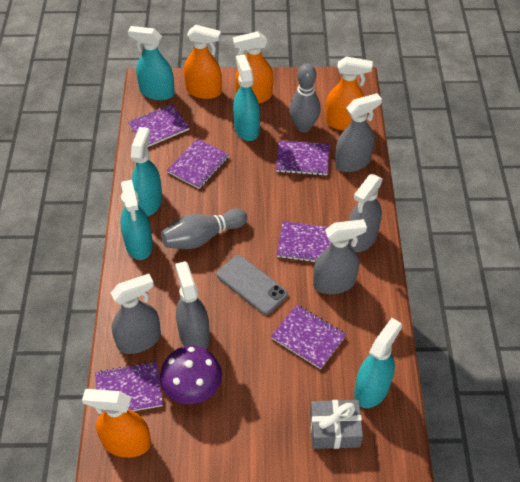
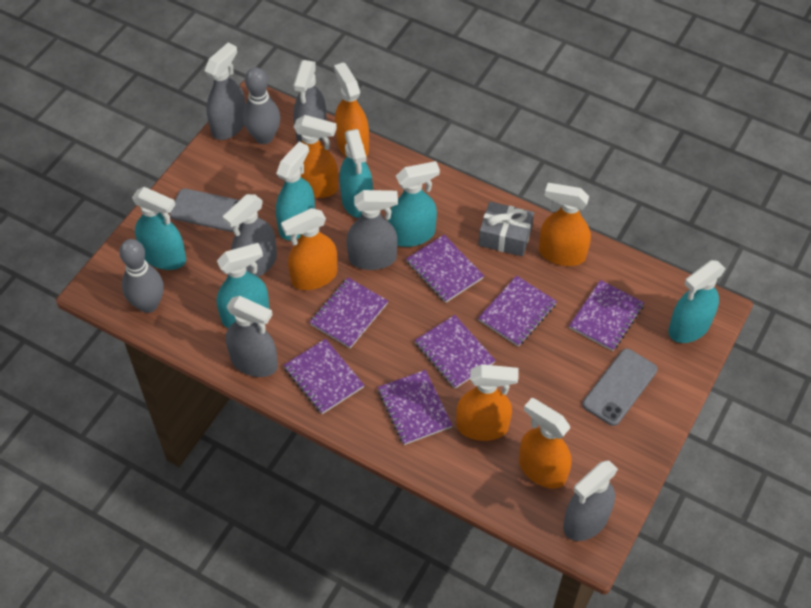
grey phone: [217,255,288,315] = 1 -> [170,189,240,233] [583,349,657,426] = 2
grey spray bottle: [111,274,161,354] [175,261,210,349] [313,219,367,294] [335,93,382,172] [348,174,383,252] = 5 -> [205,42,246,140] [223,194,277,277] [226,296,278,377] [293,60,327,142] [346,190,398,270] [563,460,618,541] = 6
orange spray bottle: [82,389,151,458] [184,25,222,99] [233,31,273,104] [325,56,373,130] = 4 -> [281,208,337,290] [294,115,338,198] [334,62,369,157] [456,364,518,441] [519,398,571,489] [539,183,591,266] = 6
purple mushroom: [160,346,222,404] = 1 -> none = 0
purple notebook: [95,361,163,416] [128,104,190,147] [167,138,229,189] [271,305,346,369] [276,140,330,176] [277,221,331,262] = 6 -> [283,339,364,414] [309,277,388,348] [378,370,453,445] [406,235,484,303] [415,315,496,388] [478,276,557,347] [569,280,644,351] = 7
turquoise spray bottle: [120,180,153,260] [128,26,175,100] [131,127,162,216] [233,55,260,141] [354,318,402,408] = 5 -> [132,187,186,270] [217,243,270,328] [276,142,315,240] [340,129,373,218] [388,161,440,247] [668,260,726,343] = 6

